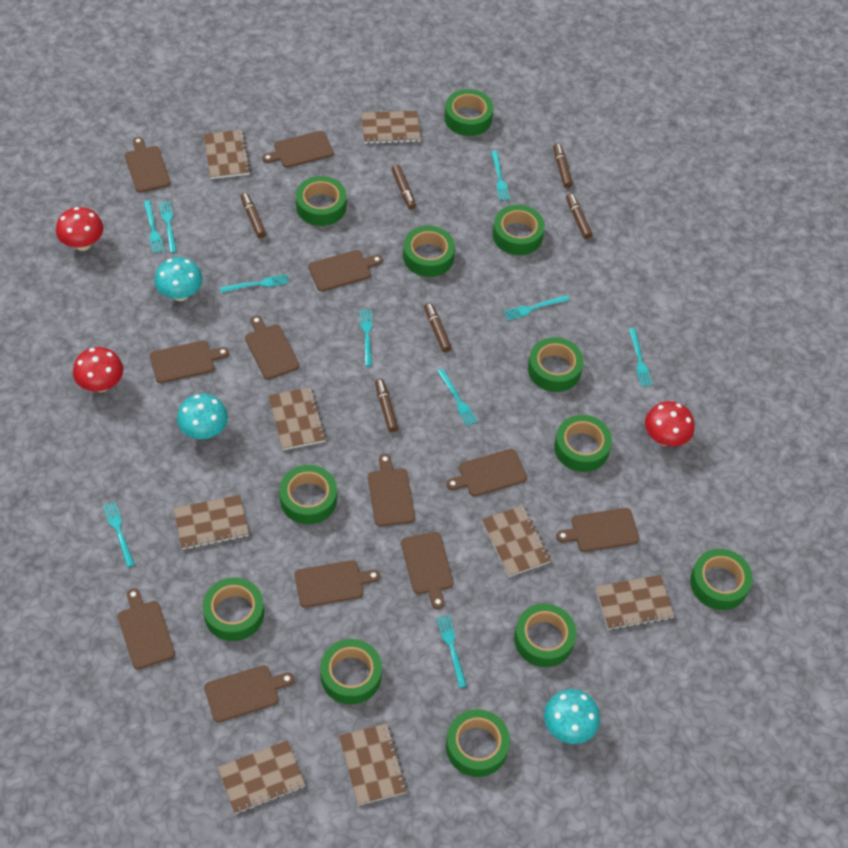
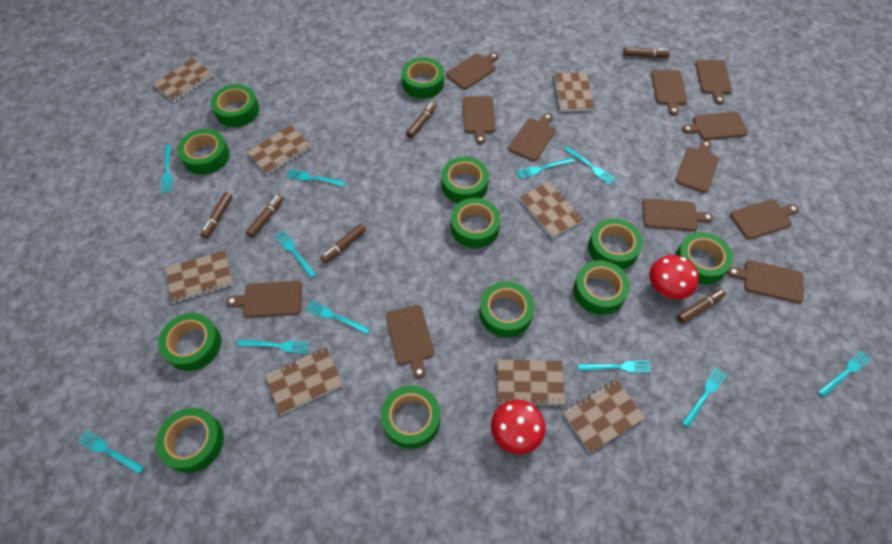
red mushroom: [56,207,103,251] [73,347,123,392] [645,401,695,446] = 3 -> [491,400,545,454] [649,255,699,299] = 2
turquoise fork: [103,502,135,567] [144,200,164,253] [159,201,177,253] [220,274,289,293] [360,310,372,367] [437,369,478,426] [437,615,467,688] [491,151,510,201] [504,295,569,320] [629,328,652,386] = 10 -> [77,430,145,474] [161,145,173,193] [237,339,309,354] [274,230,316,278] [286,169,346,187] [306,301,371,334] [516,157,575,179] [564,146,615,185] [578,361,651,373] [682,367,727,428] [818,350,871,397] = 11
turquoise mushroom: [154,257,203,301] [177,394,228,439] [544,689,600,744] = 3 -> none = 0

